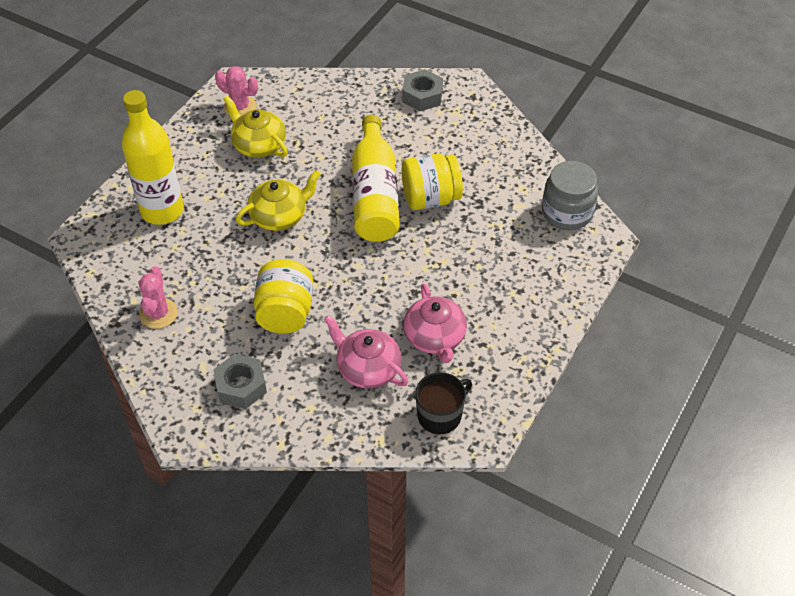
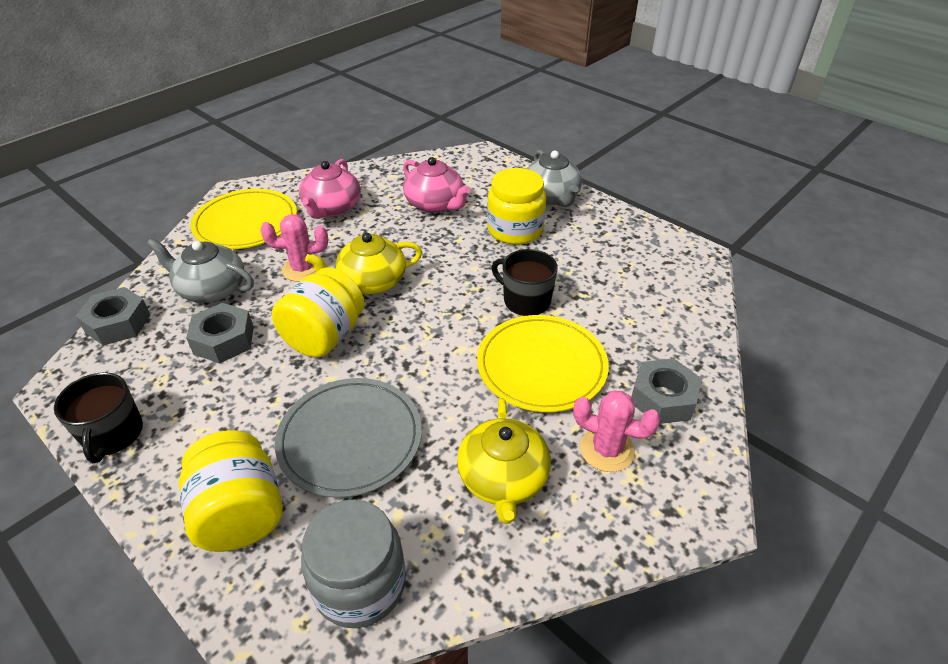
black mug: [415,372,472,434] = 1 -> [54,372,143,464] [492,249,558,316] = 2
grey nut: [213,354,267,409] [402,69,443,111] = 2 -> [75,287,150,346] [186,303,254,363] [631,358,702,424] = 3
grey plate: none = 0 -> [275,378,422,498] = 1
grey teapot: none = 0 -> [147,238,254,303] [526,150,582,207] = 2
yellow bottle: [121,90,184,225] [352,115,400,242] = 2 -> none = 0
yellow jar: [254,259,313,334] [402,153,463,210] = 2 -> [179,430,283,552] [272,267,364,357] [487,168,546,245] = 3
yellow plate: none = 0 -> [190,189,297,249] [477,315,609,412] = 2

